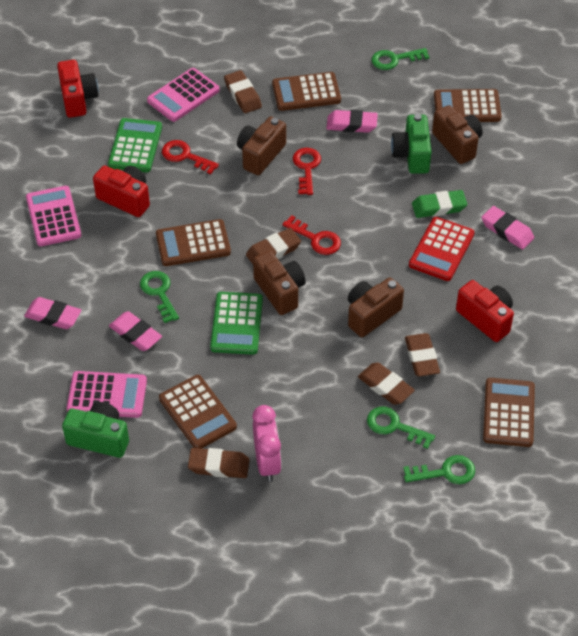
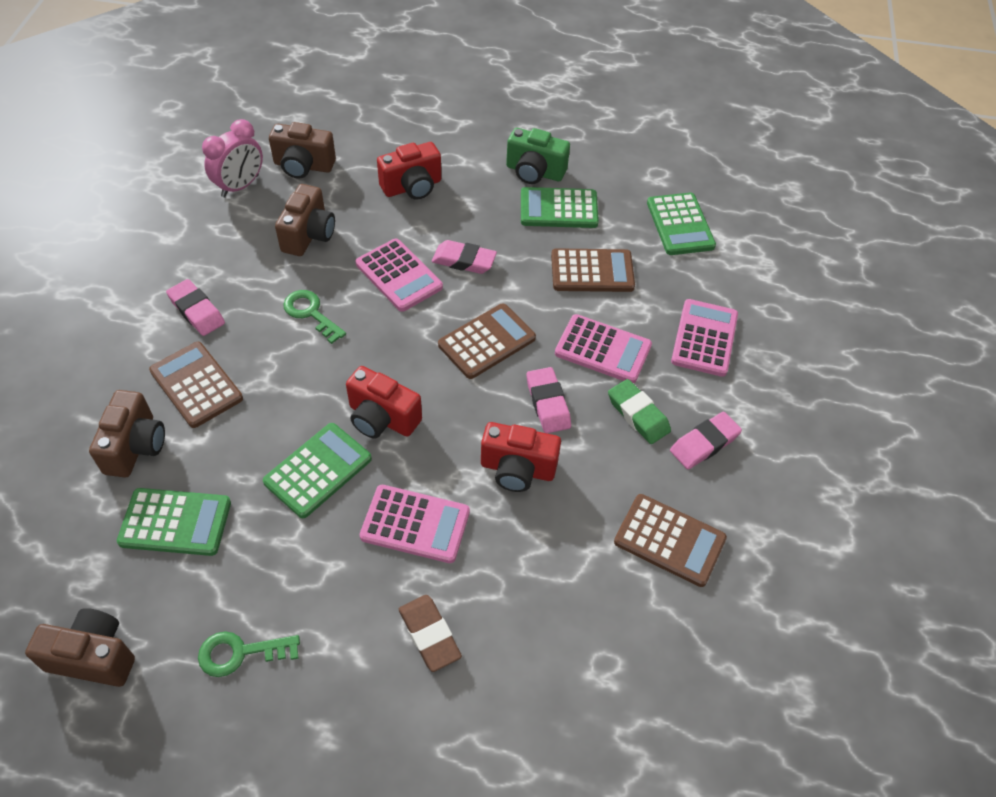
brown calculator: [156,219,231,266] [159,375,237,449] [272,72,341,111] [434,89,502,122] [483,378,535,447] = 5 -> [149,342,243,428] [438,303,536,379] [551,248,635,292] [614,494,727,587] = 4
brown eraser: [188,448,249,478] [224,70,262,113] [246,228,301,264] [358,362,415,405] [405,333,440,376] = 5 -> [399,595,462,672] = 1
green calculator: [108,118,162,172] [210,292,263,355] = 2 -> [117,488,231,556] [263,423,372,518] [521,187,599,228] [647,193,716,255] = 4
green camera: [62,402,129,458] [391,114,431,174] = 2 -> [506,128,570,184] = 1
green key: [140,271,179,323] [367,406,435,449] [371,48,429,70] [403,455,475,484] = 4 -> [198,632,300,677] [284,290,346,344] = 2
pink calculator: [26,186,81,246] [67,371,147,418] [147,68,220,122] = 3 -> [356,239,443,312] [360,485,470,563] [555,314,652,383] [671,299,738,377] = 4
red calculator: [409,217,474,281] = 1 -> none = 0
red key: [162,140,219,174] [282,215,341,255] [293,148,321,195] = 3 -> none = 0

